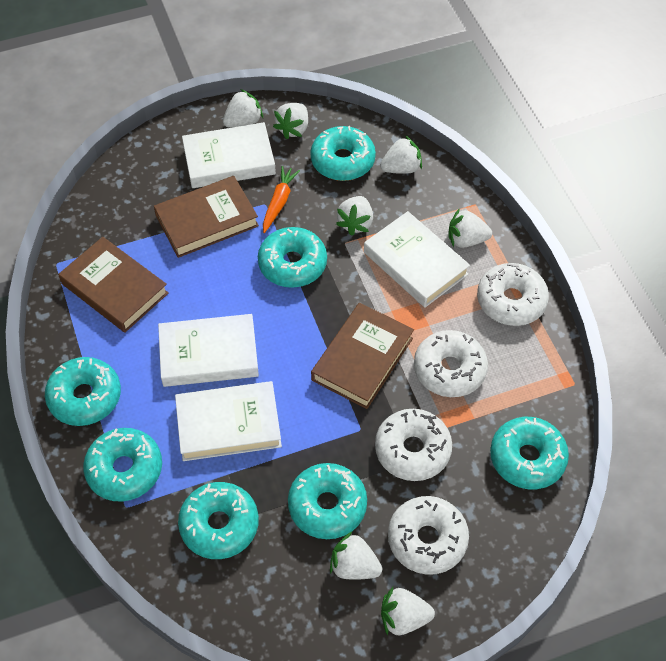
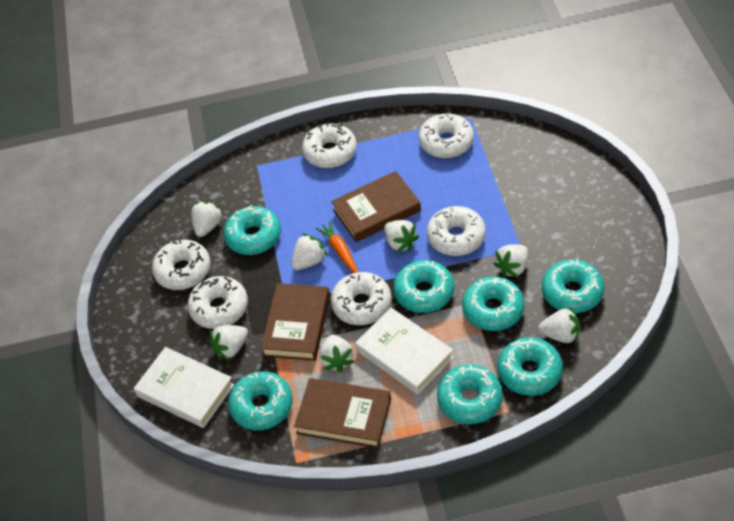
white book: [158,314,259,387] [175,381,282,461] [182,122,276,188] [364,211,470,308] = 4 -> [134,347,234,428] [355,308,454,394] = 2
white donut: [375,409,452,481] [388,496,469,575] [414,330,488,397] [477,263,549,326] = 4 -> [152,239,211,290] [188,276,248,329] [302,123,357,168] [331,272,392,325] [419,113,474,158] [427,206,486,256] = 6

